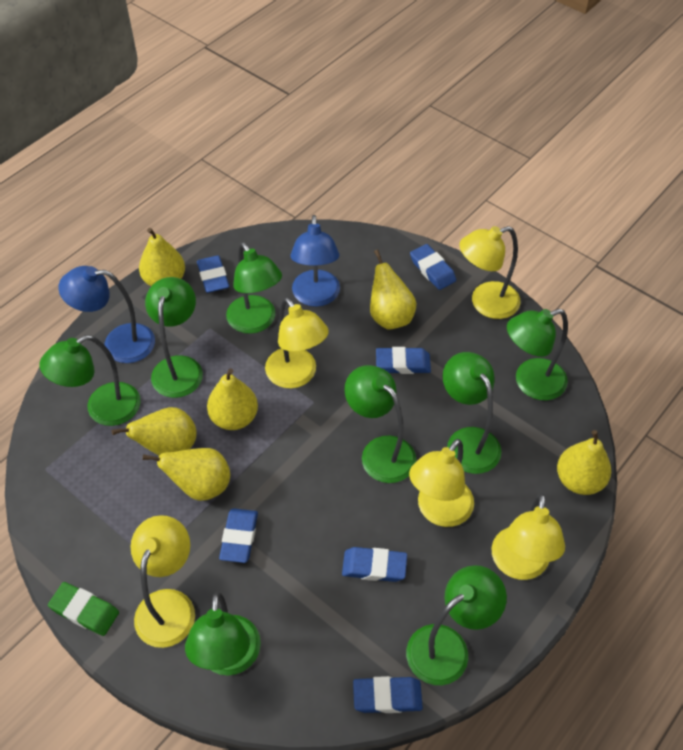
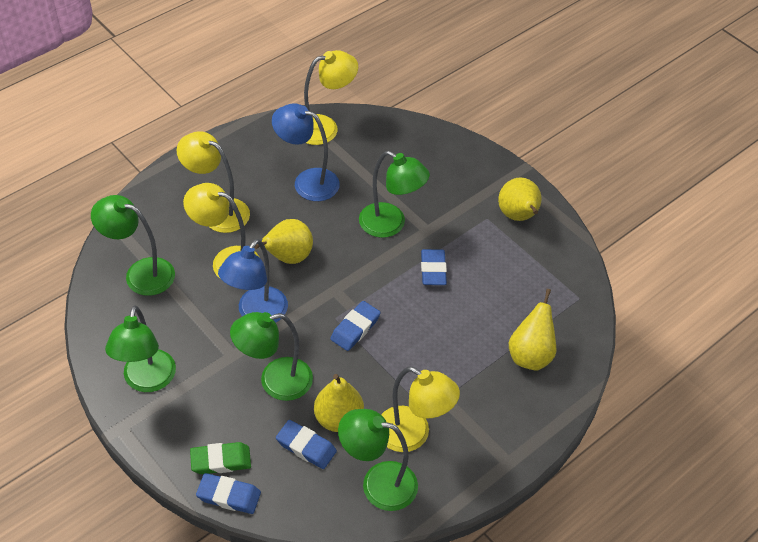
blue eraser: [197,255,229,293] [219,508,258,563] [342,547,407,582] [353,676,423,713] [376,347,431,374] [410,244,456,290] = 6 -> [196,473,261,514] [276,420,337,469] [330,301,381,351] [421,249,447,285] = 4
green lamp: [39,335,140,426] [145,277,203,398] [185,592,261,676] [226,242,282,334] [344,365,416,483] [406,565,507,685] [443,352,502,474] [507,309,568,400] = 8 -> [91,195,175,296] [105,305,176,392] [230,312,313,401] [338,409,418,511] [359,151,430,238] = 5
yellow lamp: [130,515,195,648] [265,297,329,388] [409,439,474,527] [459,226,521,319] [492,493,565,580] = 5 -> [177,131,250,233] [183,183,260,278] [304,50,358,145] [381,367,460,452] = 4
yellow pear: [112,407,197,456] [139,228,185,286] [143,448,230,501] [207,368,258,430] [370,249,416,329] [557,430,611,495] = 6 -> [255,219,313,264] [314,374,364,432] [498,177,541,221] [509,289,556,370] = 4

